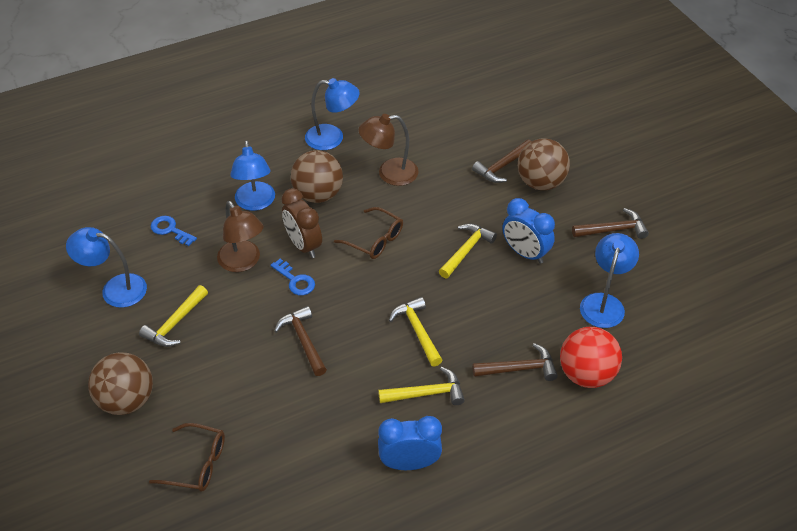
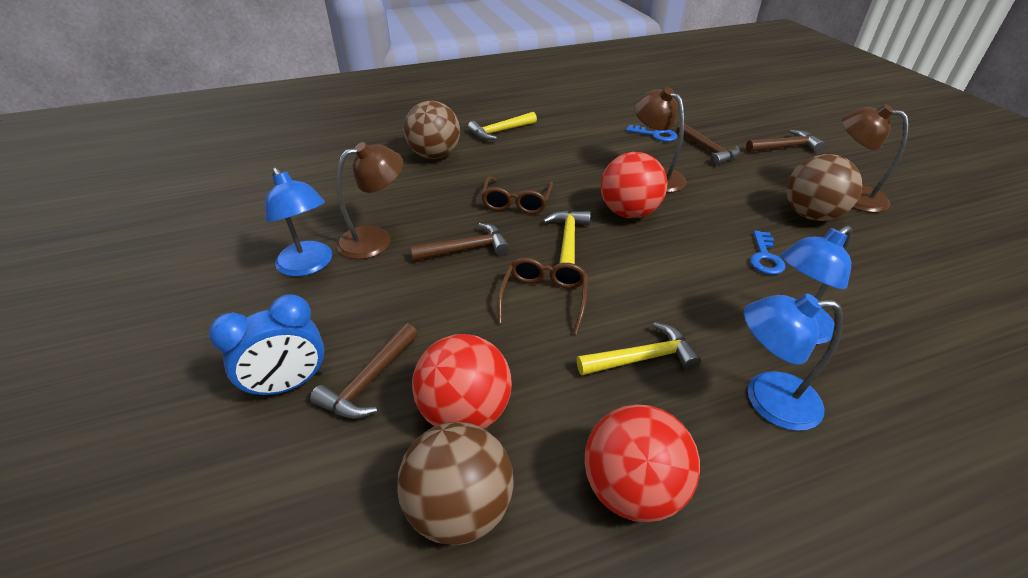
blue clock: [378,416,442,470] [502,198,555,264] = 2 -> [209,294,324,399] = 1
blue lamp: [66,227,147,308] [230,140,275,211] [305,78,360,150] [580,233,639,328] = 4 -> [265,167,332,277] [744,294,843,431] [780,226,852,345] = 3
brown clock: [281,188,322,258] = 1 -> none = 0
brown lamp: [217,201,264,272] [359,114,419,186] = 2 -> [336,142,403,259] [634,87,687,193] [842,104,909,213] = 3
red ball: [560,327,622,388] = 1 -> [412,334,512,429] [584,404,700,523] [601,152,668,218] = 3
yellow hammer: [139,285,208,347] [378,367,465,405] [389,297,443,366] [439,224,497,278] = 4 -> [468,112,537,140] [543,210,591,264] [577,322,701,375] = 3

